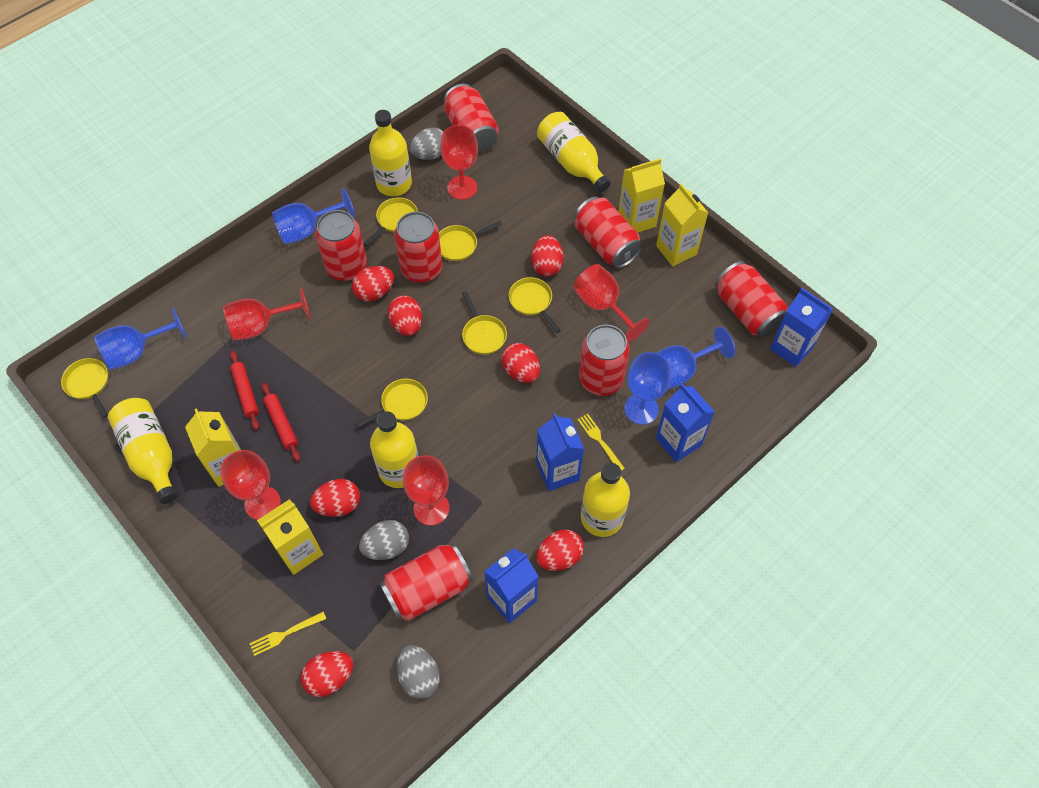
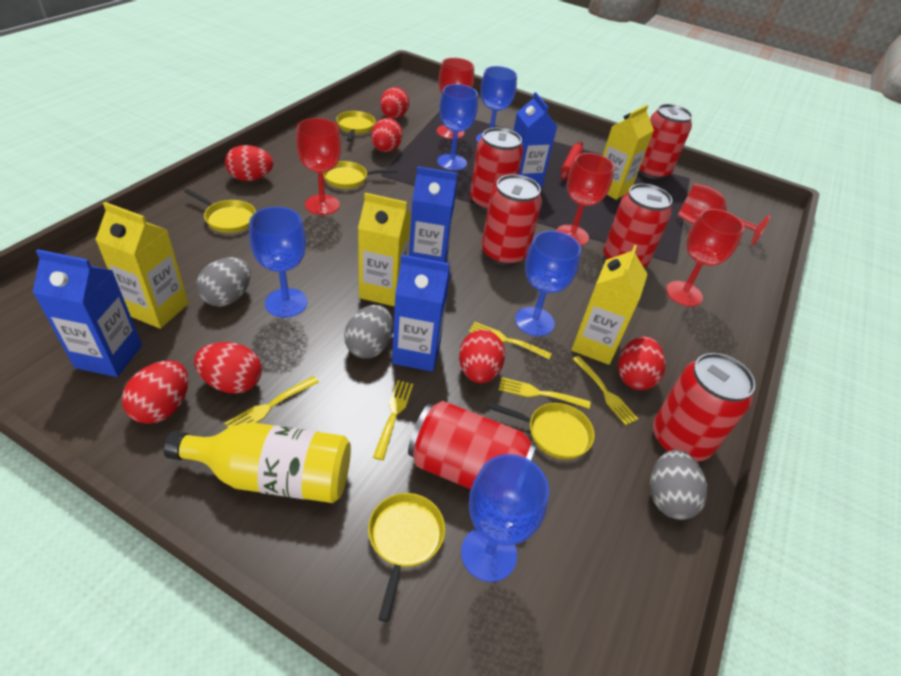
blue goblet: [94,307,187,370] [272,188,355,244] [625,352,671,425] [657,327,735,389] = 4 -> [249,207,308,318] [437,84,478,171] [461,454,549,582] [476,66,517,142] [515,231,581,336] = 5
red can: [315,210,367,281] [380,543,473,621] [394,212,443,283] [444,84,499,152] [574,197,643,268] [579,324,630,396] [715,261,788,337] = 7 -> [408,401,537,489] [470,128,524,211] [482,174,542,266] [603,184,672,268] [638,104,693,180] [653,353,756,462] = 6
red rolling pin: [230,351,260,430] [261,383,301,462] = 2 -> [561,141,583,181] = 1
yellow bottle: [108,398,177,504] [369,110,412,196] [370,411,418,488] [537,112,611,192] [581,463,630,537] = 5 -> [164,422,351,503] = 1
yellow fork: [250,611,326,656] [577,413,625,471] = 2 -> [225,376,319,428] [373,380,413,460] [469,322,552,359] [499,377,590,409] [573,356,638,425] = 5
yellow pan: [61,358,108,418] [356,379,428,428] [364,197,418,246] [439,221,502,261] [462,291,507,355] [509,277,561,333] = 6 -> [184,189,256,233] [323,161,397,189] [336,111,376,142] [368,493,445,622] [487,402,595,460] = 5

